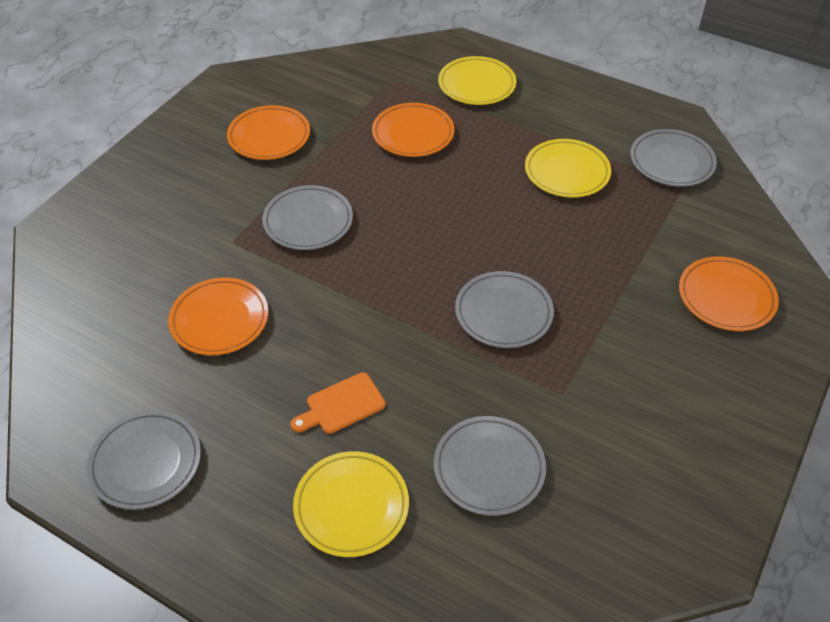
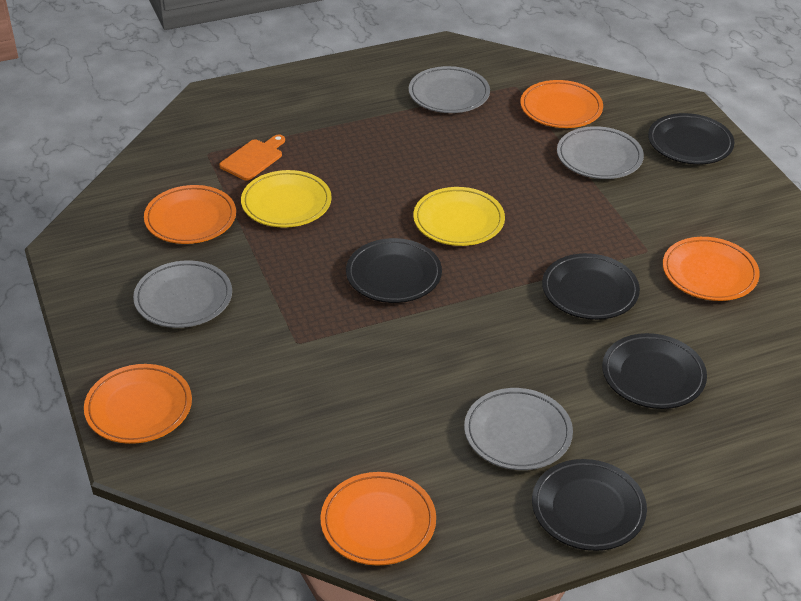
black plate: none = 0 -> [346,238,442,303] [532,459,647,551] [542,253,640,320] [602,333,707,409] [648,113,734,165] = 5
grey plate: [87,411,201,510] [262,185,353,250] [434,416,546,516] [455,271,554,348] [630,129,717,187] = 5 -> [133,260,232,328] [409,66,490,113] [464,388,573,470] [557,126,644,179] = 4
orange plate: [168,277,269,355] [227,105,310,160] [372,103,454,157] [679,256,779,331] = 4 -> [84,364,192,444] [144,185,236,244] [320,472,436,566] [520,80,603,128] [663,237,760,301] = 5
yellow plate: [293,451,409,557] [438,56,517,105] [525,139,611,197] = 3 -> [241,170,332,228] [413,187,505,246] = 2

